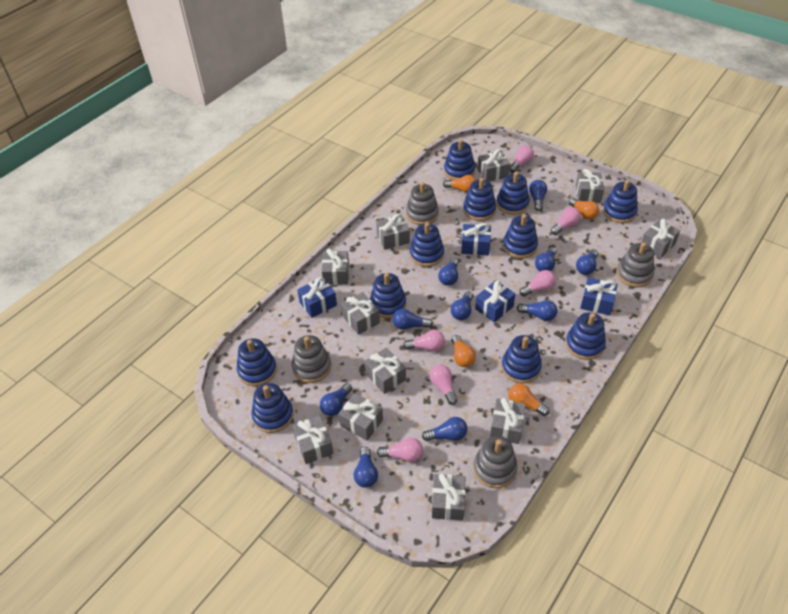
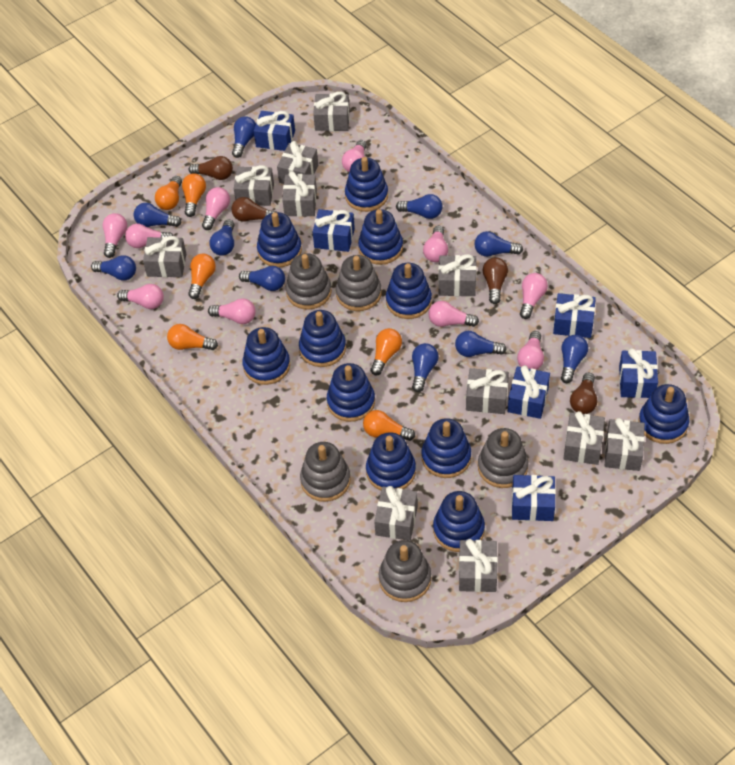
blue gift: [297,277,337,318] [461,223,491,255] [475,280,515,323] [580,278,618,315] = 4 -> [254,111,295,151] [313,209,355,252] [508,365,550,419] [512,475,556,521] [553,293,596,338] [619,348,658,398] = 6
brown light bulb: none = 0 -> [189,156,233,180] [231,197,276,222] [483,257,508,304] [570,373,598,414] = 4
grey stacking toy: [292,335,331,383] [406,182,439,225] [473,436,518,488] [616,242,654,287] = 4 -> [286,253,332,310] [300,442,351,502] [336,255,382,311] [379,540,431,602] [478,428,528,488] = 5
orange light bulb: [443,175,476,193] [451,335,476,367] [508,384,550,416] [569,198,599,220] = 4 -> [155,176,182,210] [167,324,218,350] [182,173,206,217] [188,254,216,299] [363,410,415,441] [370,328,402,376] = 6
pink light bulb: [377,438,423,462] [403,330,445,351] [430,365,458,405] [510,145,534,172] [520,270,556,296] [551,207,581,235] = 6 -> [103,213,127,258] [117,284,164,309] [125,224,173,248] [202,187,230,230] [208,298,256,324] [342,140,367,172] [423,226,448,262] [428,301,479,327] [517,331,544,370] [520,273,548,319] = 10

